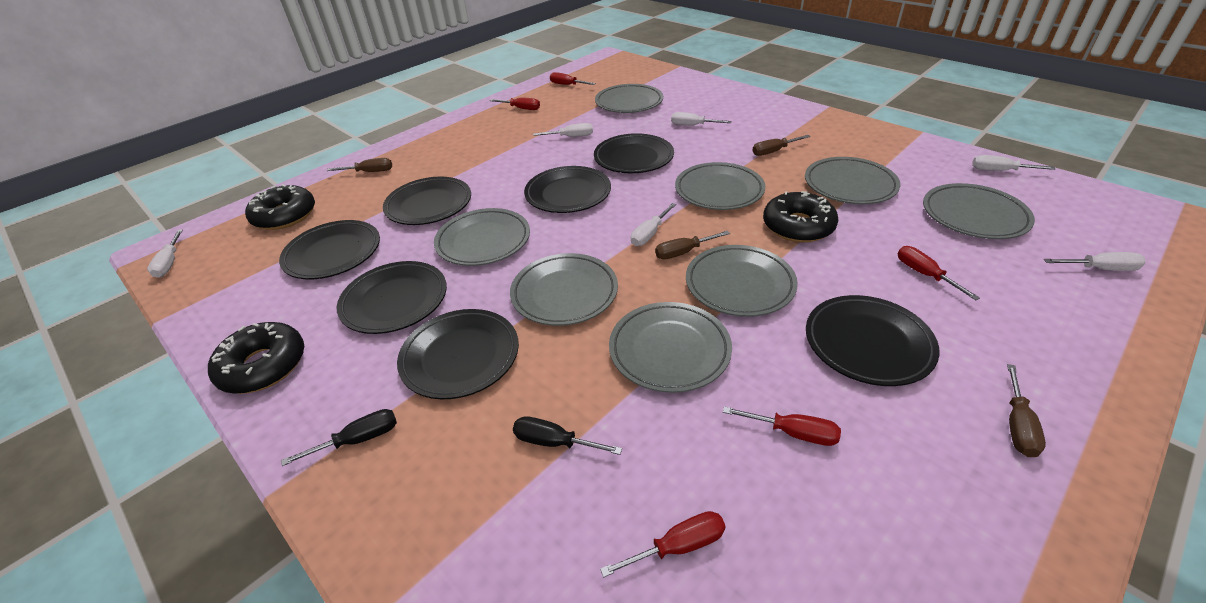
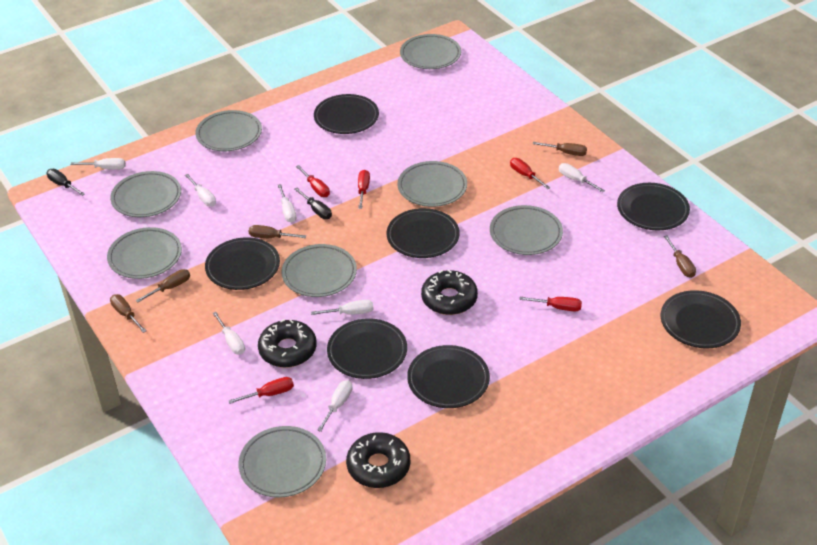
brown screwdriver: [327,158,392,172] [655,231,730,259] [752,135,810,156] [1007,364,1046,457] = 4 -> [110,294,147,333] [136,269,190,302] [249,225,306,238] [533,142,587,156] [664,236,696,278] = 5
white screwdriver: [147,229,183,278] [533,123,593,137] [631,203,676,246] [671,112,731,125] [972,155,1055,171] [1044,252,1146,271] = 6 -> [70,158,126,170] [185,174,216,207] [212,312,245,355] [278,184,297,222] [311,300,373,315] [317,380,352,432] [559,163,605,192] = 7

